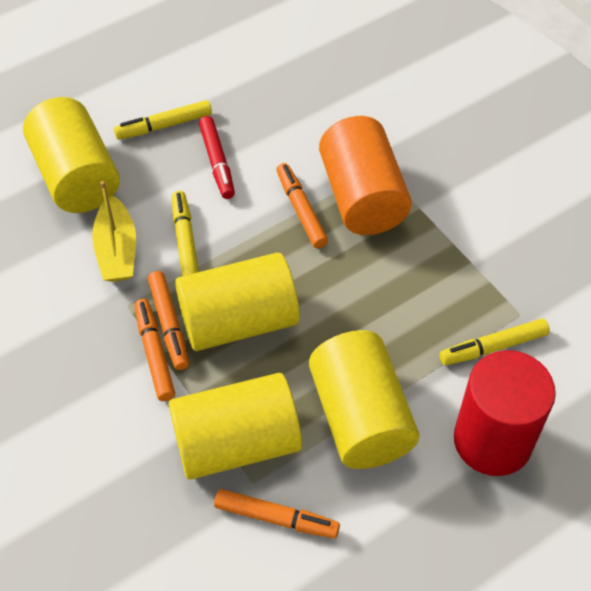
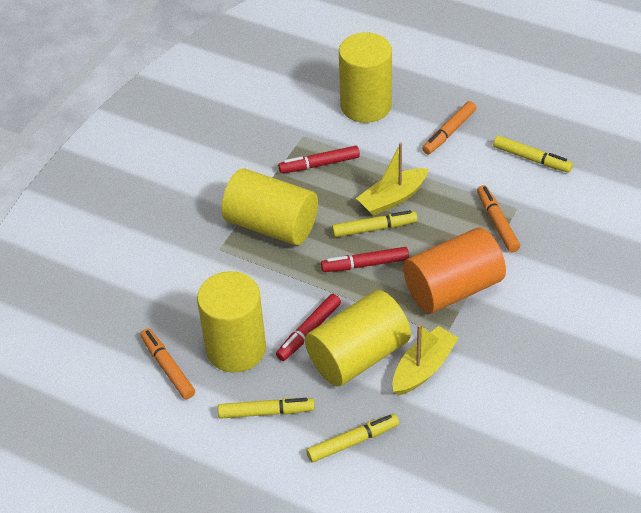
orange marker: [135,299,175,401] [148,271,189,370] [214,489,340,538] [277,163,328,248] = 4 -> [140,329,195,399] [422,101,476,154] [477,185,520,252] = 3
red cylinder: [454,350,556,476] = 1 -> none = 0
red marker: [199,116,235,199] = 1 -> [276,294,341,361] [278,146,360,173] [321,247,409,272] = 3
yellow boat: [92,181,136,282] = 1 -> [356,142,429,216] [393,324,459,395] = 2
yellow marker: [114,100,212,140] [172,191,199,276] [440,319,550,365] = 3 -> [218,398,315,419] [306,414,399,462] [332,210,418,237] [493,135,573,173] = 4

